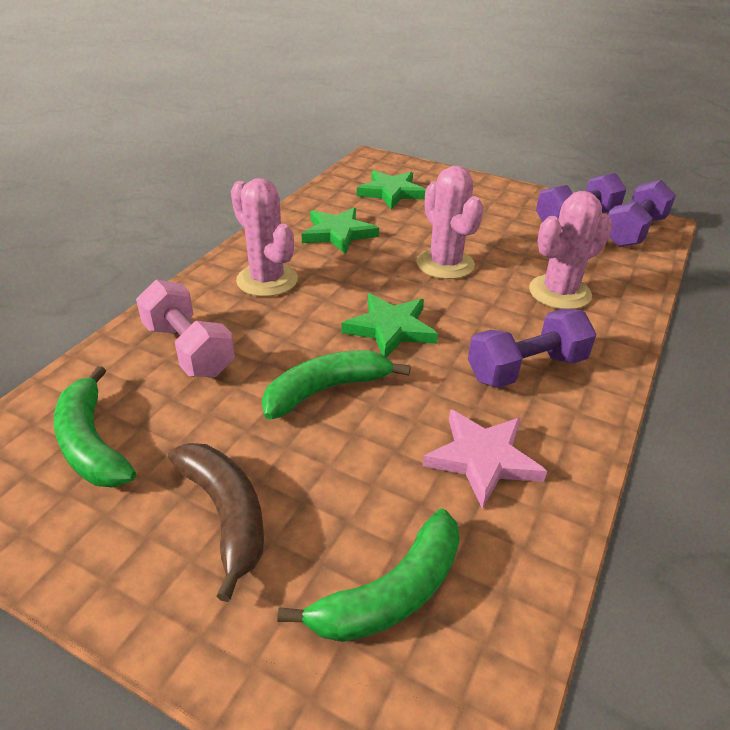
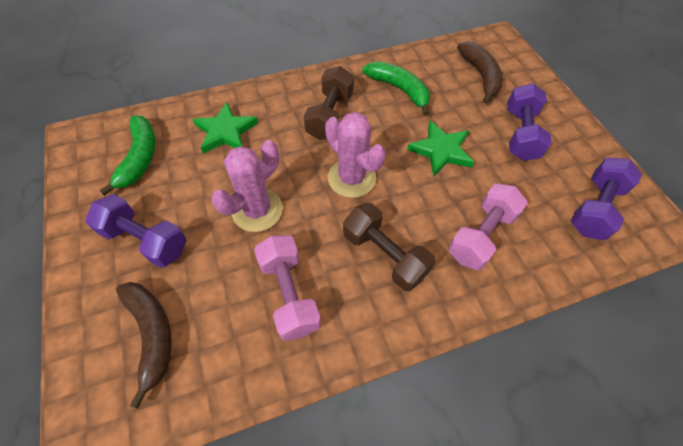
brown banana: [168,443,264,602] = 1 -> [116,282,172,409] [457,41,503,104] = 2
brown dumbbell: none = 0 -> [304,66,354,140] [343,203,436,291] = 2
green banana: [54,366,136,487] [262,350,411,419] [277,509,460,642] = 3 -> [99,115,155,196] [362,61,430,116] = 2
green star: [301,207,379,254] [341,293,438,358] [357,170,425,209] = 3 -> [193,102,258,154] [407,121,474,176] = 2
pink cactus: [231,178,298,297] [416,166,484,279] [529,191,612,309] = 3 -> [211,140,283,232] [325,112,386,198] = 2
pink dumbbell: [136,279,235,377] = 1 -> [254,235,321,341] [448,183,528,271] = 2
pink star: [423,409,547,509] = 1 -> none = 0

